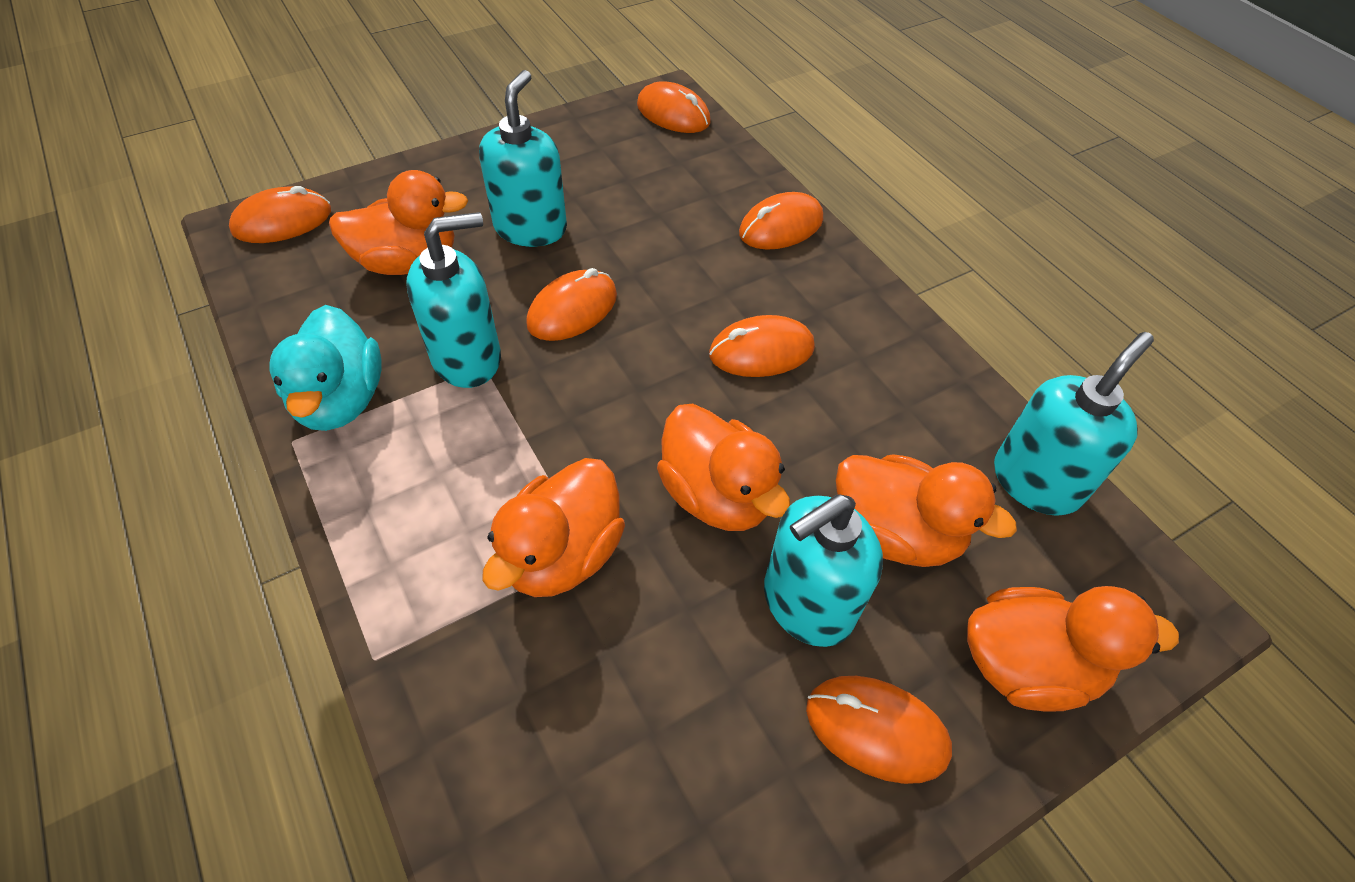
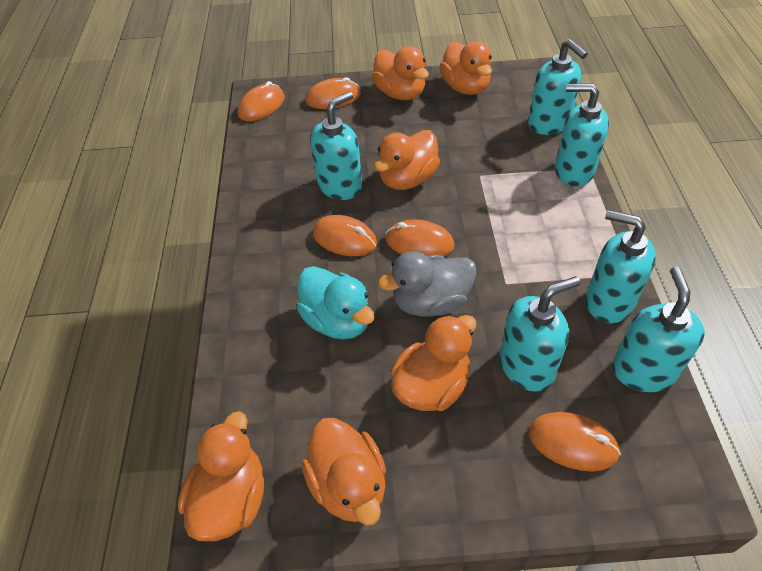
grey duck: none = 0 -> [378,251,477,317] = 1
orange duck: [329,170,468,275] [482,458,625,597] [657,404,790,531] [836,454,1017,567] [967,586,1179,712] = 5 -> [178,411,264,541] [302,418,386,526] [372,46,429,100] [374,130,440,190] [391,315,476,411] [439,41,492,95] = 6
orange mouse: [229,186,331,243] [526,268,617,341] [637,82,711,133] [709,315,815,377] [739,192,823,250] [806,676,952,784] = 6 -> [238,81,285,121] [306,77,361,109] [313,215,377,256] [385,219,454,256] [529,412,621,472] = 5
turquoise soap dispenser: [406,212,501,388] [479,70,567,247] [764,494,883,647] [994,332,1154,516] = 4 -> [310,92,362,200] [500,276,580,392] [528,39,588,135] [555,83,609,186] [586,210,656,323] [612,266,705,392] = 6

